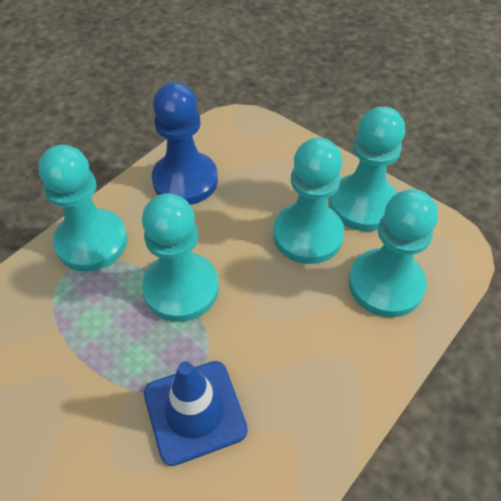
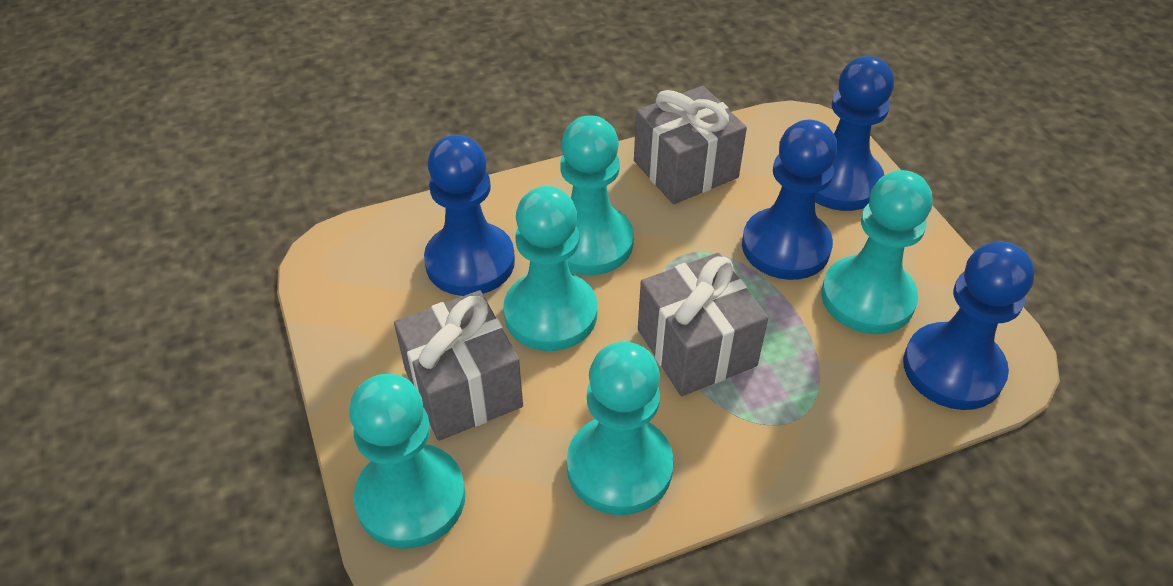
blue pawn: [152,82,218,205] = 1 -> [424,135,515,296] [742,120,838,280] [815,56,894,211] [903,241,1035,410] = 4
blue traffic cone: [144,361,248,466] = 1 -> none = 0
grey gift: none = 0 -> [394,290,523,441] [634,86,747,204] [638,253,768,396] = 3

